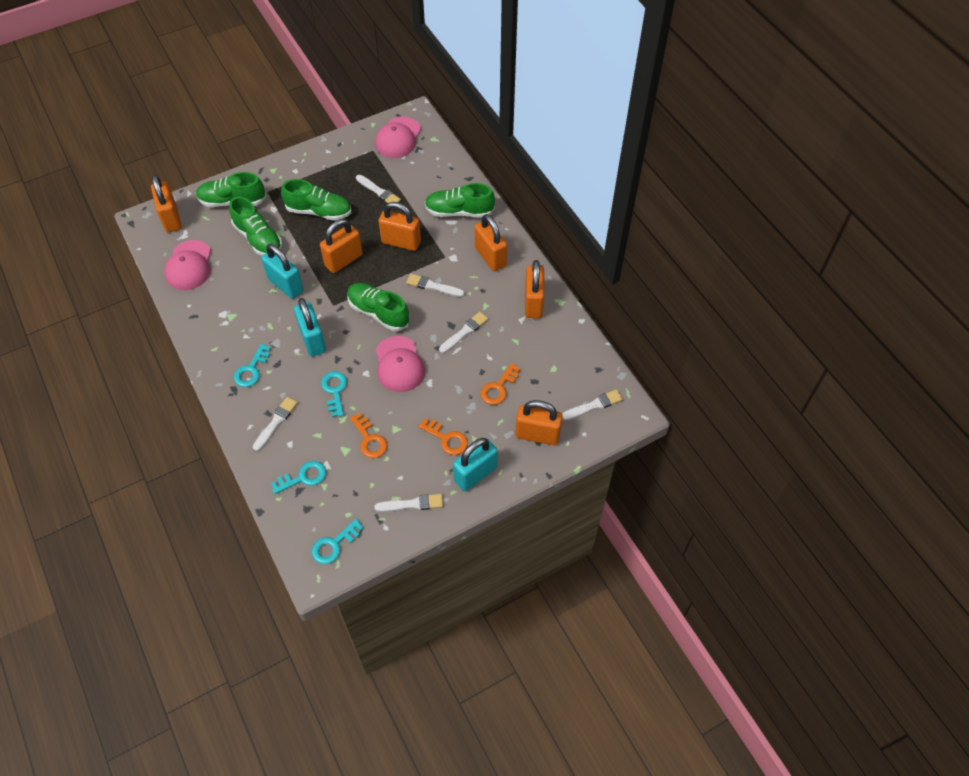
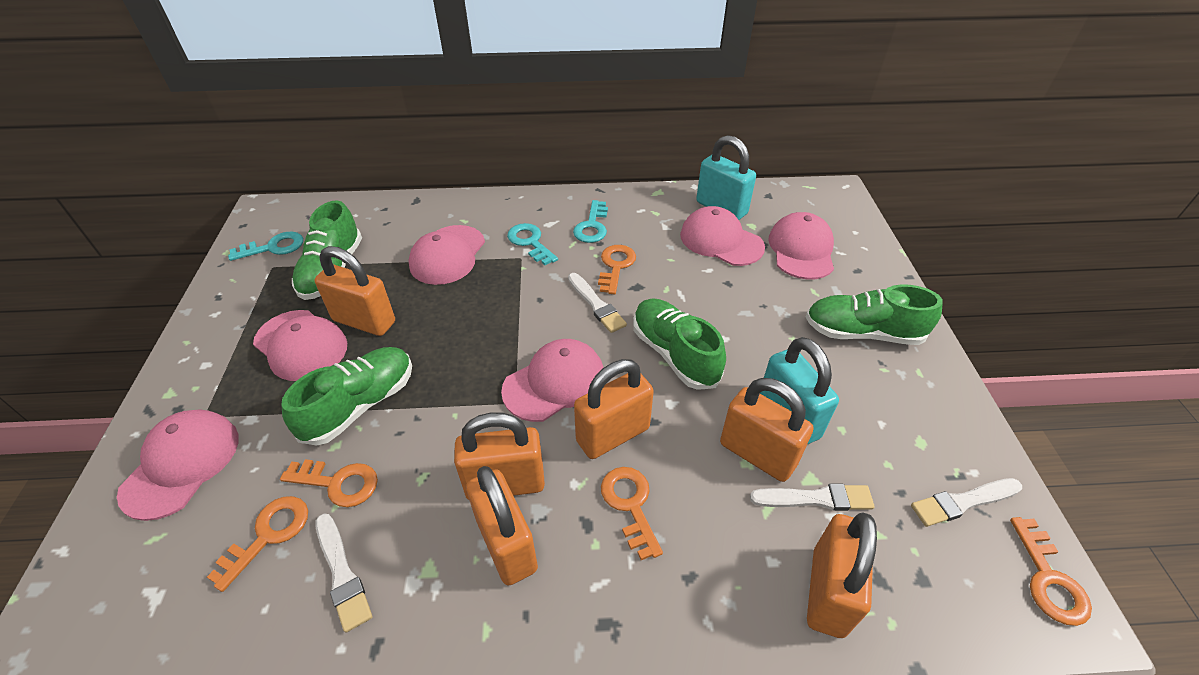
green shoe: [196,172,266,207] [229,197,282,256] [281,179,351,221] [348,283,410,331] [425,183,495,218] = 5 -> [281,347,412,446] [292,200,362,300] [633,298,726,390] [806,284,943,345] = 4
orange key: [350,413,387,458] [418,418,468,455] [480,363,520,405] = 3 -> [207,496,308,592] [280,459,378,507] [598,245,636,294] [601,467,663,560] [1010,517,1092,626] = 5
pink cap: [165,240,211,290] [375,117,421,158] [376,336,425,392] = 3 -> [117,409,238,521] [253,310,347,381] [408,225,485,285] [501,339,604,422] [680,206,765,266] [768,212,834,279] = 6
turquoise key: [234,344,271,387] [271,461,326,494] [312,519,363,564] [321,371,347,417] = 4 -> [228,231,303,261] [507,223,558,265] [573,200,608,243] = 3
turquoise padlock: [261,244,303,299] [294,298,326,356] [453,438,498,491] = 3 -> [696,135,756,220] [760,337,839,445] = 2
white brush: [253,397,297,451] [356,175,401,203] [375,494,443,512] [406,274,465,297] [439,312,488,353] [562,389,623,420] = 6 -> [316,513,372,633] [568,273,627,333] [750,484,875,511] [911,478,1022,527] = 4

